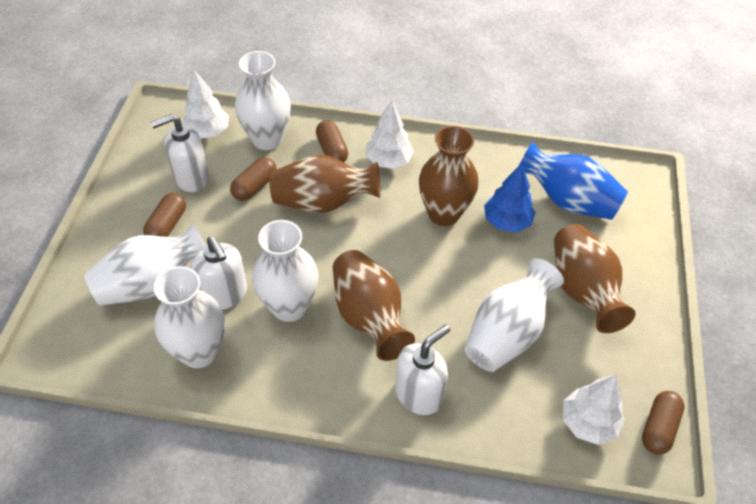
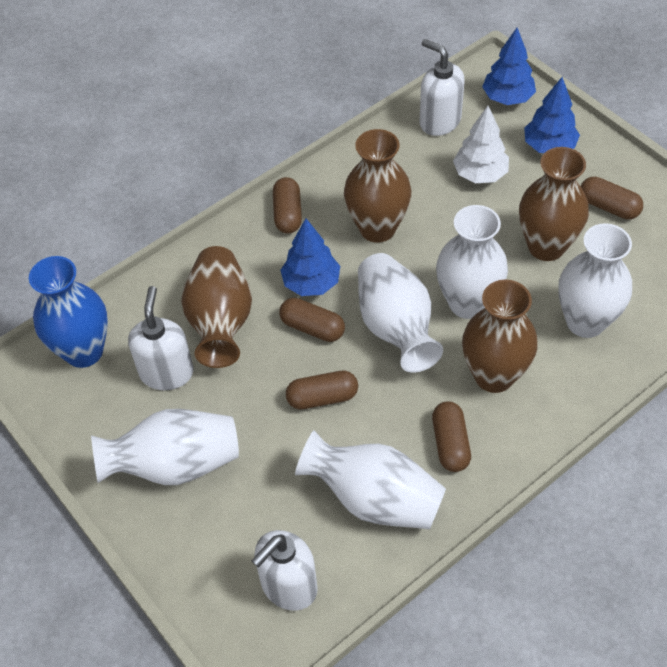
blue tree: [484,163,536,232] = 1 -> [280,218,340,296] [482,28,536,105] [524,77,580,153] = 3
brown capsule: [143,193,186,237] [230,157,277,201] [316,120,348,162] [642,391,685,455] = 4 -> [273,177,302,234] [279,298,345,342] [286,371,358,409] [432,401,471,472] [581,177,643,219] = 5
white tree: [181,70,229,139] [366,100,414,169] [563,375,625,445] = 3 -> [453,106,509,183] = 1

